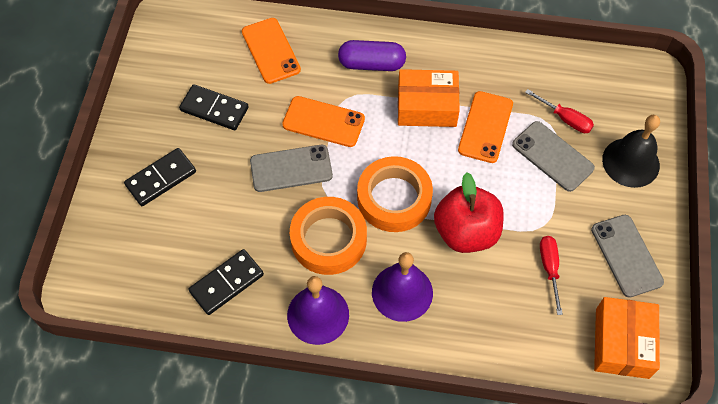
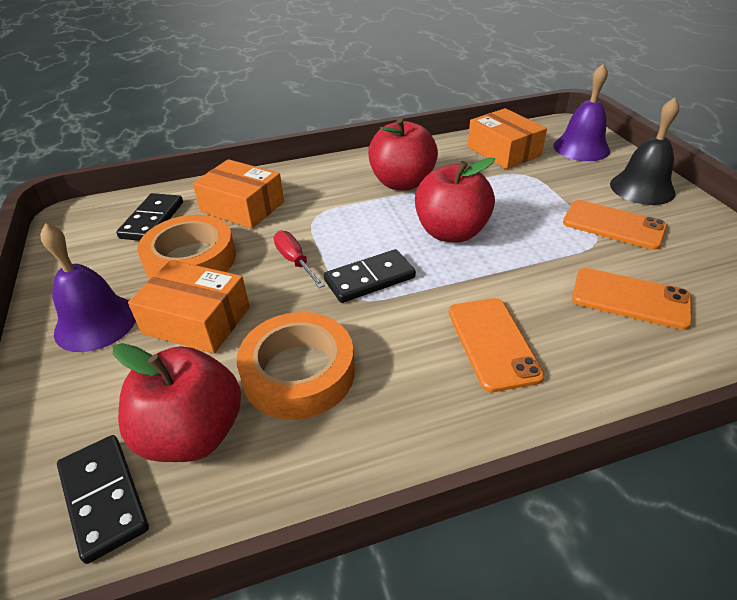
grey phone: [250,145,333,192] [512,121,595,192] [591,215,664,298] = 3 -> none = 0
orange box: [398,69,460,127] [594,297,660,379] = 2 -> [128,260,250,354] [193,159,284,229] [468,108,547,169] = 3
purple capsule: [338,40,406,71] = 1 -> none = 0
red apple: [434,172,504,253] = 1 -> [113,343,241,462] [368,118,438,190] [415,157,495,242] = 3
red screwdriver: [525,89,594,133] [540,236,563,315] = 2 -> [274,230,325,288] = 1

